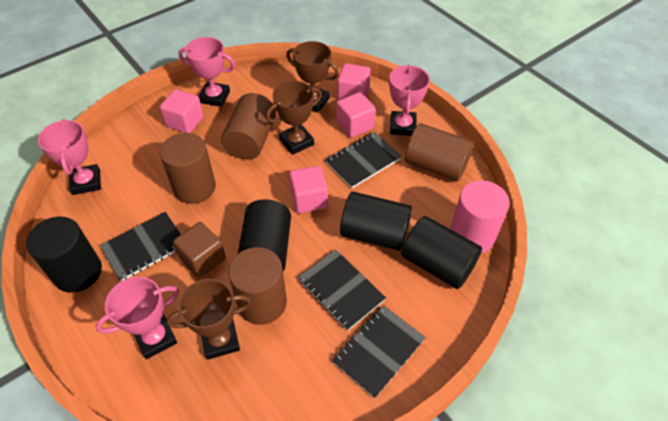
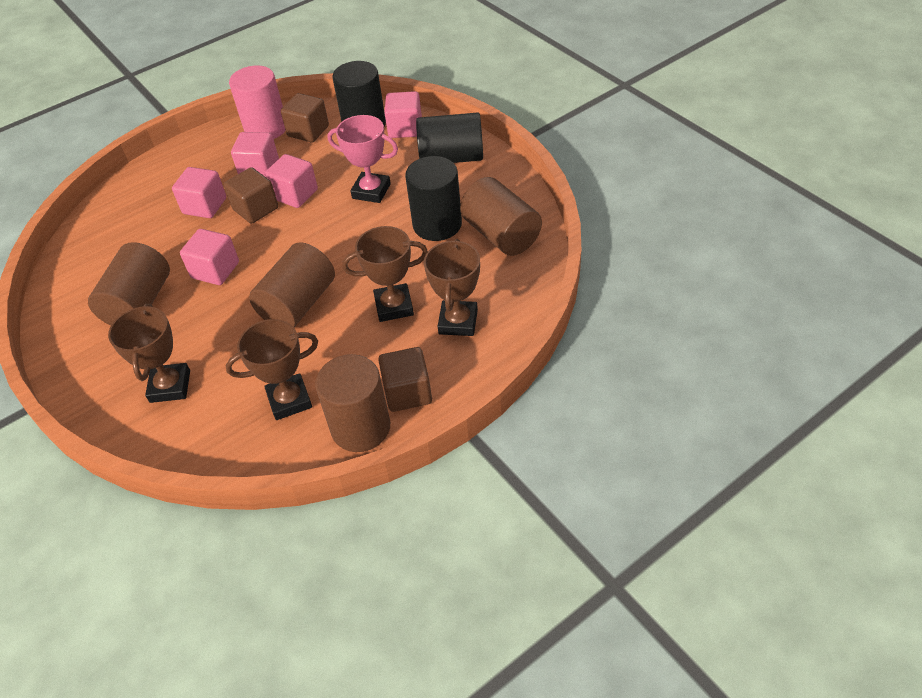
black cylinder: [26,217,102,293] [238,199,291,271] [340,192,412,251] [401,216,482,289] = 4 -> [332,61,386,126] [405,156,462,241] [416,112,483,163] = 3
black notebook: [100,212,181,281] [298,249,386,331] [325,132,402,188] [332,305,426,398] = 4 -> none = 0
brown cube: [173,222,226,278] = 1 -> [224,167,278,224] [281,93,329,142] [378,347,432,412] = 3
brown trophy: [166,279,252,360] [266,81,322,155] [286,41,339,113] = 3 -> [108,304,190,403] [226,319,318,420] [342,226,428,322] [424,239,480,336] = 4
pink cube: [160,89,204,133] [289,166,328,213] [336,92,376,138] [337,63,371,100] = 4 -> [172,167,226,218] [180,229,239,285] [231,132,279,176] [265,154,318,208] [384,91,422,138] = 5
pink trophy: [38,119,101,195] [96,277,179,359] [178,37,235,107] [389,65,430,136] = 4 -> [328,115,398,203] = 1

